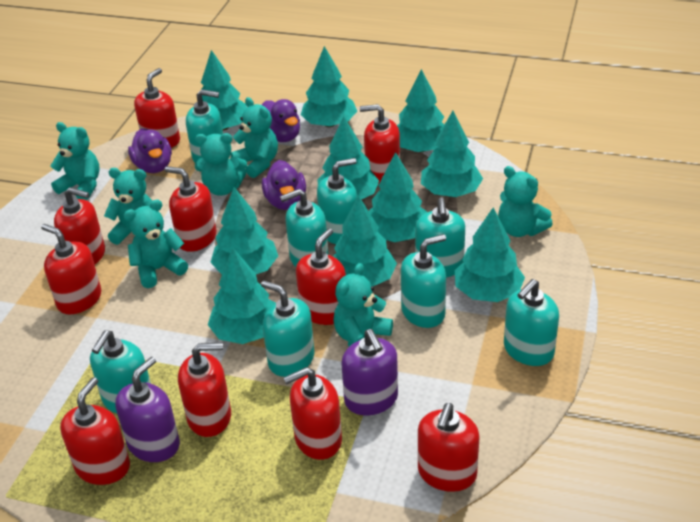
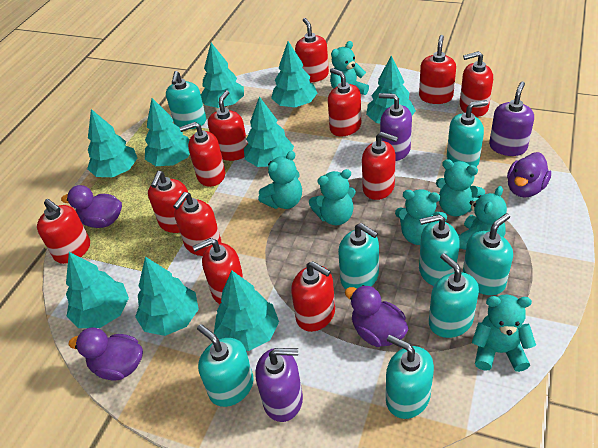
purple duck: [128,128,172,173] [262,99,300,142] [262,160,306,210] = 3 -> [61,185,122,228] [69,327,143,381] [345,285,409,347] [507,152,551,198] = 4
purple soap dispenser: [115,357,180,462] [342,329,398,415] = 2 -> [255,348,303,422] [379,93,412,161] [489,82,534,156] = 3
red soap dispenser: [41,224,101,314] [54,187,105,264] [60,377,130,485] [134,68,180,148] [165,166,217,252] [178,343,231,437] [283,367,342,460] [296,228,346,325] [360,104,400,184] [418,403,480,492] = 10 -> [37,199,90,264] [148,171,188,233] [173,192,221,256] [179,122,225,187] [192,238,244,304] [208,90,248,161] [291,261,335,332] [295,18,329,82] [328,68,361,136] [362,132,398,200] [419,35,456,104] [460,51,493,117] = 12
turquoise tree: [201,50,247,131] [208,248,275,344] [210,187,278,274] [301,46,357,127] [317,116,379,199] [333,195,397,286] [369,152,427,242] [397,69,445,152] [421,111,483,197] [455,208,525,302] = 10 -> [66,252,129,328] [87,109,137,177] [135,257,199,336] [145,98,190,166] [201,43,244,108] [214,270,279,351] [244,96,294,167] [271,41,317,107] [366,55,416,124] = 9

